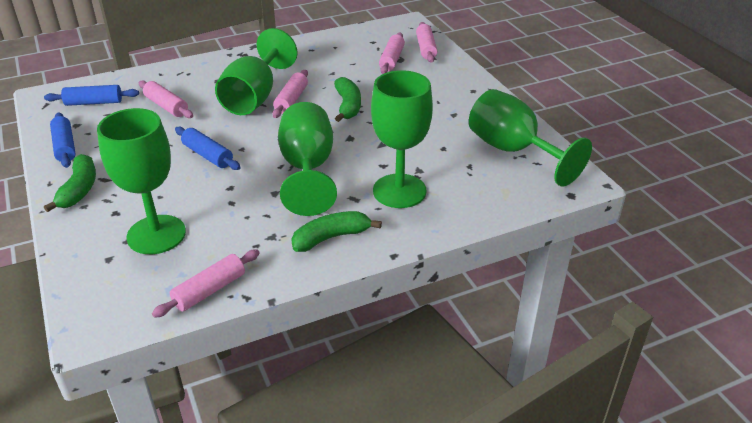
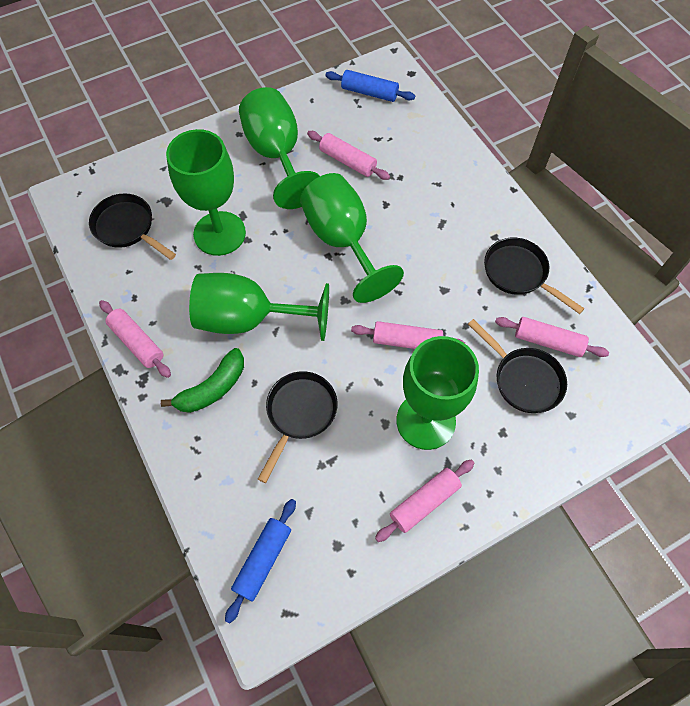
black pan: none = 0 -> [89,194,176,260] [258,371,338,483] [468,319,567,413] [484,238,585,314] = 4
blue rolling pin: [44,85,139,106] [50,112,76,168] [175,126,241,170] = 3 -> [225,499,296,624] [325,70,415,102] = 2
green banana: [44,154,96,212] [291,211,382,252] [334,77,361,122] = 3 -> [161,348,244,413] = 1

